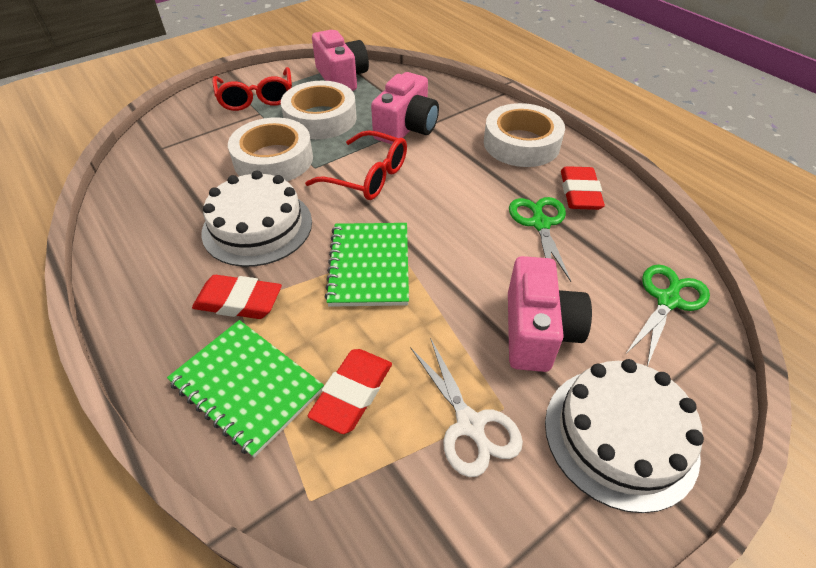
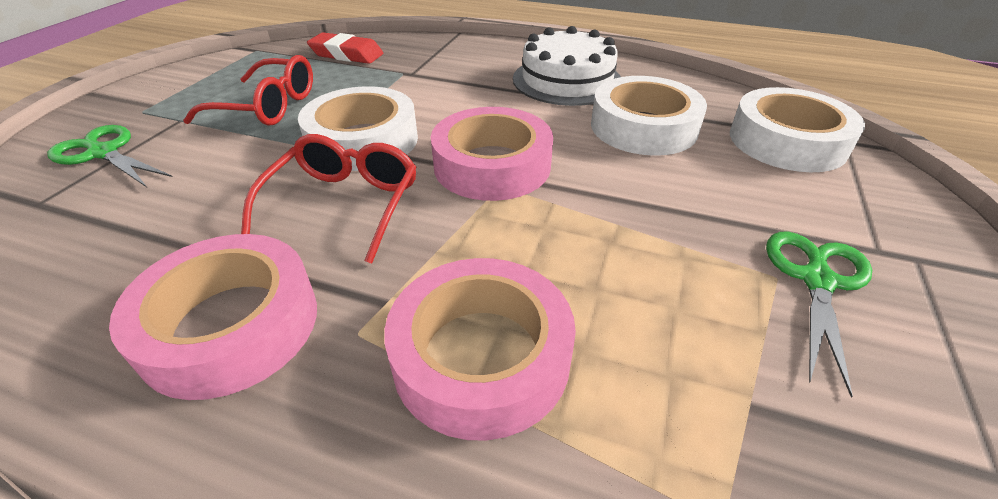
green notebook: [167,320,324,458] [324,223,409,307] = 2 -> none = 0
pink camera: [312,30,369,91] [371,72,439,144] [508,256,592,372] = 3 -> none = 0
pink tape: none = 0 -> [109,234,317,400] [384,258,576,441] [431,107,553,201] = 3
red eraser: [192,275,282,319] [308,349,392,434] [561,166,605,210] = 3 -> [307,32,383,64] = 1
white cake: [201,170,312,267] [545,359,704,513] = 2 -> [513,26,621,106] = 1
white scissors: [410,338,523,477] = 1 -> none = 0

